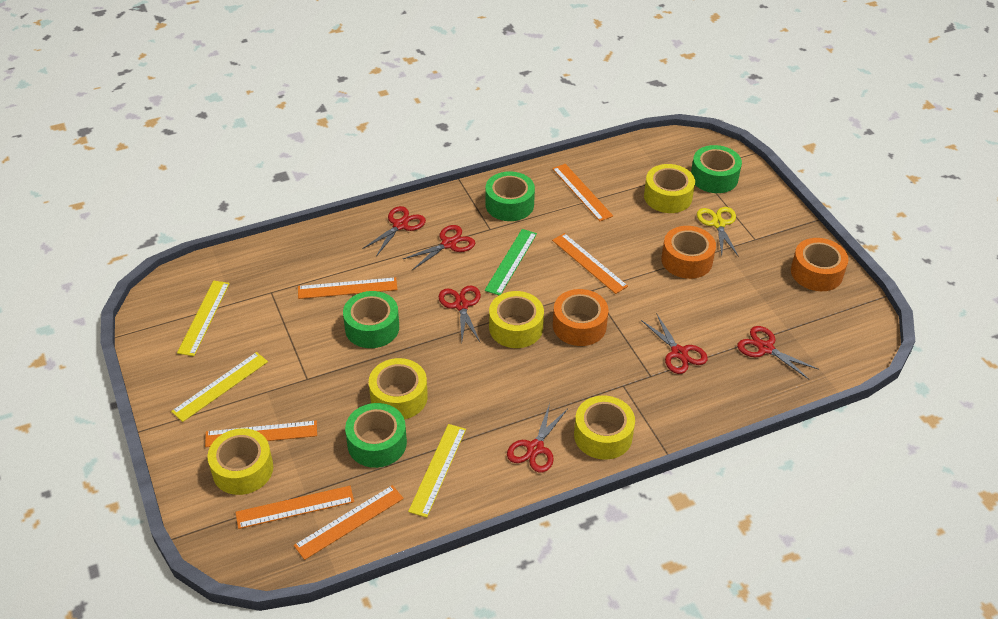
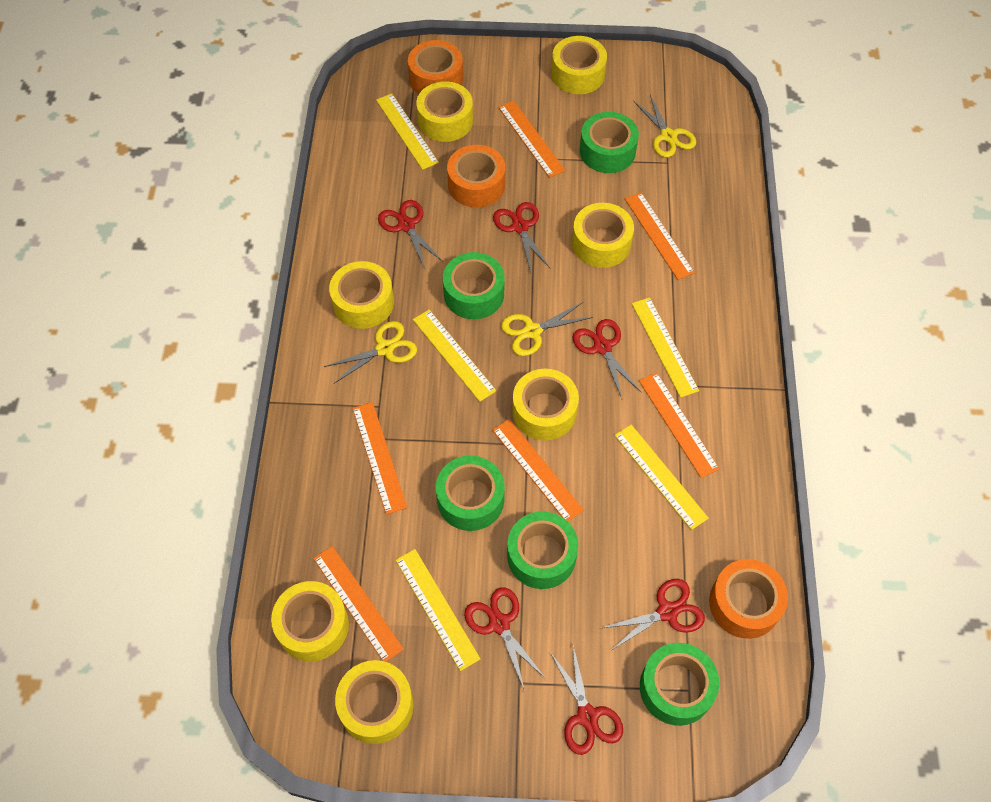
green ruler: [485,229,537,295] = 1 -> none = 0
green tape: [343,291,399,348] [345,403,407,468] [485,171,535,221] [691,145,742,193] = 4 -> [436,456,505,531] [443,252,505,319] [507,511,578,589] [580,112,639,173] [640,643,719,726] = 5
yellow ruler: [171,352,268,422] [177,281,230,356] [408,424,466,518] = 3 -> [376,93,439,170] [396,549,481,671] [413,310,496,402] [614,425,709,530] [632,297,699,398] = 5
yellow scissors: [697,207,739,257] = 1 -> [324,321,417,384] [501,302,593,356] [633,95,696,158] = 3
yellow tape: [208,428,273,495] [369,358,428,419] [489,291,544,348] [574,396,635,460] [644,164,695,213] = 5 -> [271,581,349,662] [329,261,394,329] [335,660,414,744] [417,81,473,142] [512,369,579,440] [551,36,607,94] [572,203,634,268] = 7

